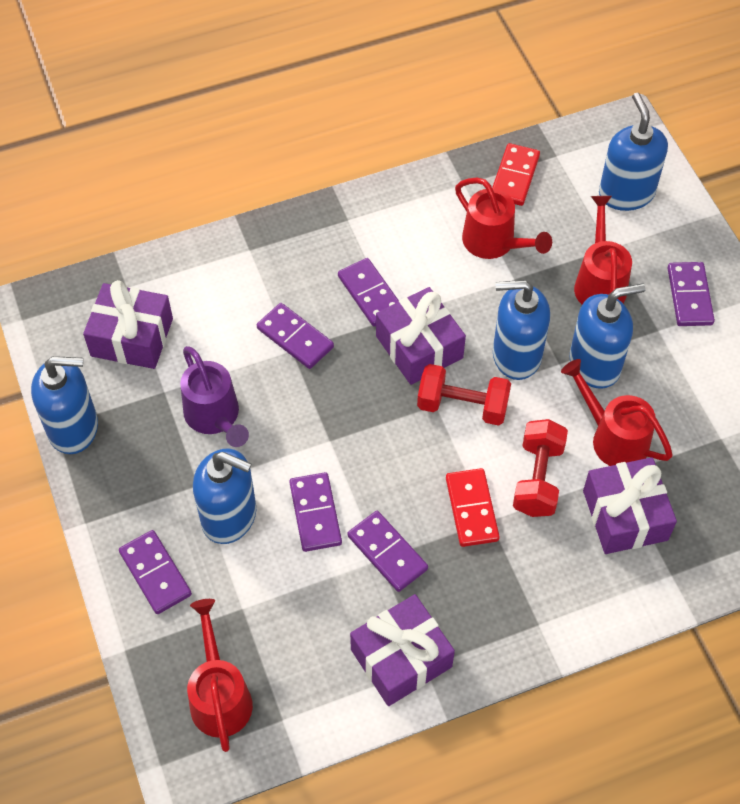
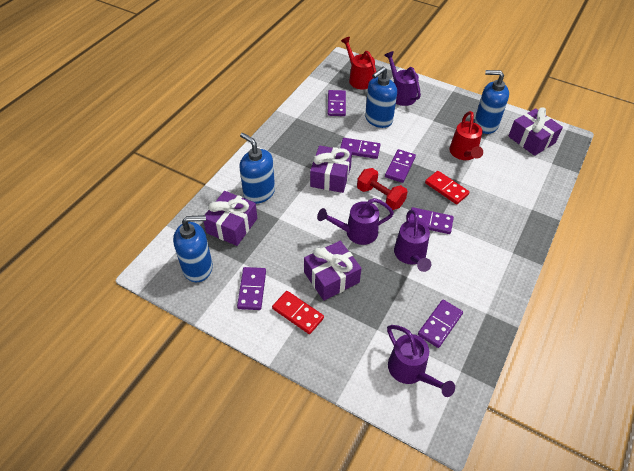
blue soap dispenser: [31,356,98,454] [193,449,256,544] [493,280,550,380] [570,283,645,389] [599,93,668,211] = 5 -> [173,215,213,282] [240,133,275,204] [365,67,397,128] [474,70,509,134] = 4
purple watering can: [180,346,249,447] = 1 -> [317,198,394,245] [384,51,421,106] [387,325,455,397] [394,210,431,272] = 4
red dumbbell: [417,364,511,426] [513,419,568,517] = 2 -> [357,168,408,210] = 1
red watering can: [187,599,253,752] [455,178,552,259] [561,359,673,466] [574,196,632,304] = 4 -> [341,37,376,89] [449,111,483,160] = 2

